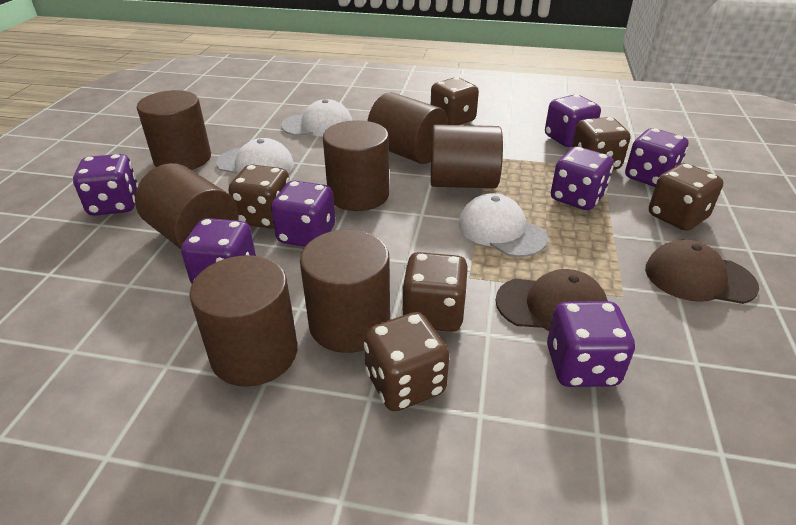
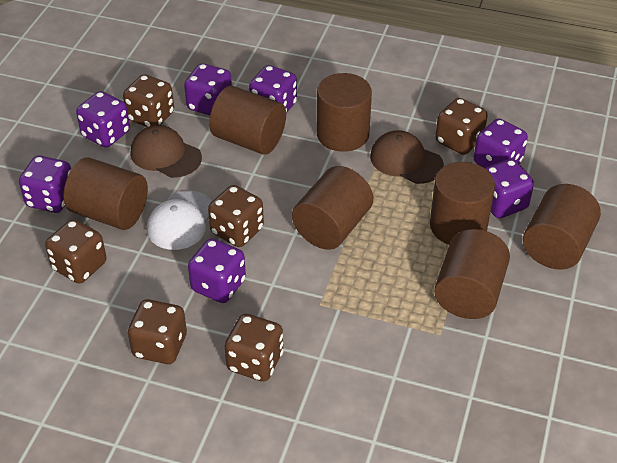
white cap: [216,138,294,175] [281,99,352,137] [458,193,548,257] = 3 -> [147,191,212,250] = 1

